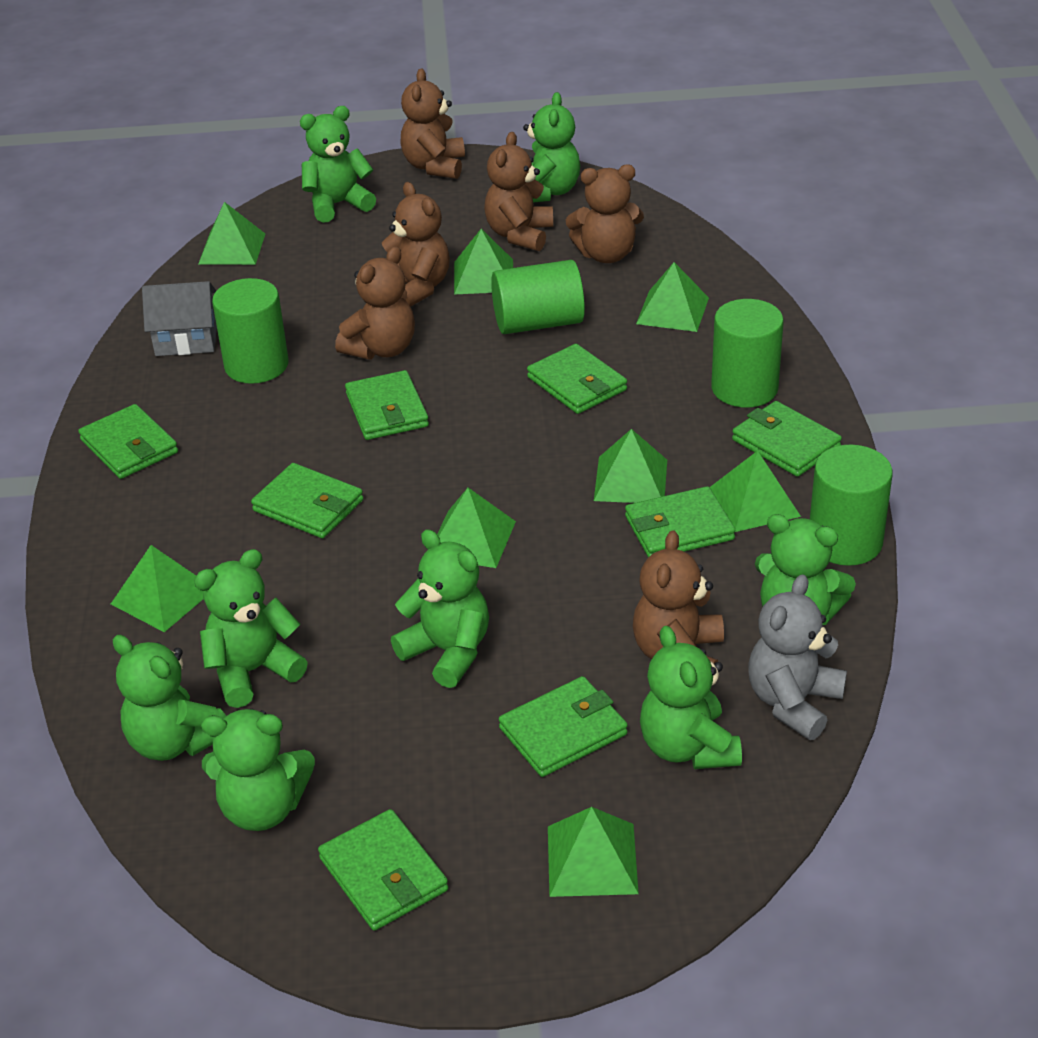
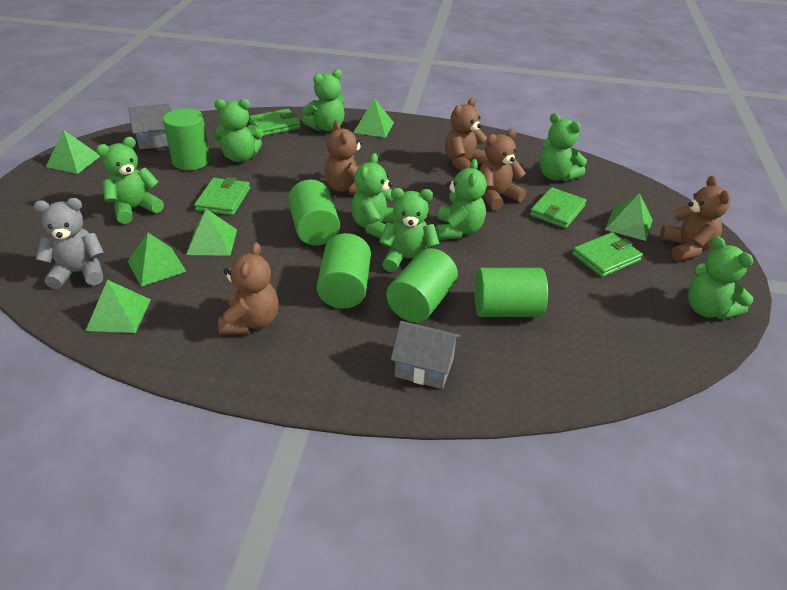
brown teddy bear: [335,247,415,360] [382,182,450,307] [401,69,465,179] [484,132,553,251] [566,165,644,263] [633,530,724,663] = 6 -> [218,242,279,335] [325,120,363,195] [445,97,487,171] [479,129,526,210] [660,176,730,261] = 5
green cylinder: [212,278,289,384] [491,260,585,334] [711,299,784,407] [810,445,893,566] = 4 -> [163,108,210,170] [288,179,340,246] [317,233,371,308] [386,248,458,323] [475,268,548,317] = 5
green pyramid: [111,545,203,632] [198,202,265,265] [437,488,516,568] [454,229,513,294] [548,807,639,897] [594,429,667,503] [636,262,709,332] [710,451,801,532] = 8 -> [46,130,100,174] [86,280,151,333] [128,233,187,287] [186,209,237,256] [353,98,394,138] [605,193,652,241] = 6
green wallet: [78,404,178,479] [251,463,363,538] [318,809,448,931] [345,370,429,440] [499,676,628,777] [527,344,627,414] [625,486,735,558] [732,401,842,477] = 8 -> [194,177,250,215] [249,109,301,136] [530,187,586,229] [572,232,643,277] = 4
grey house: [142,281,217,356] = 1 -> [128,104,171,149] [391,321,461,389] = 2

